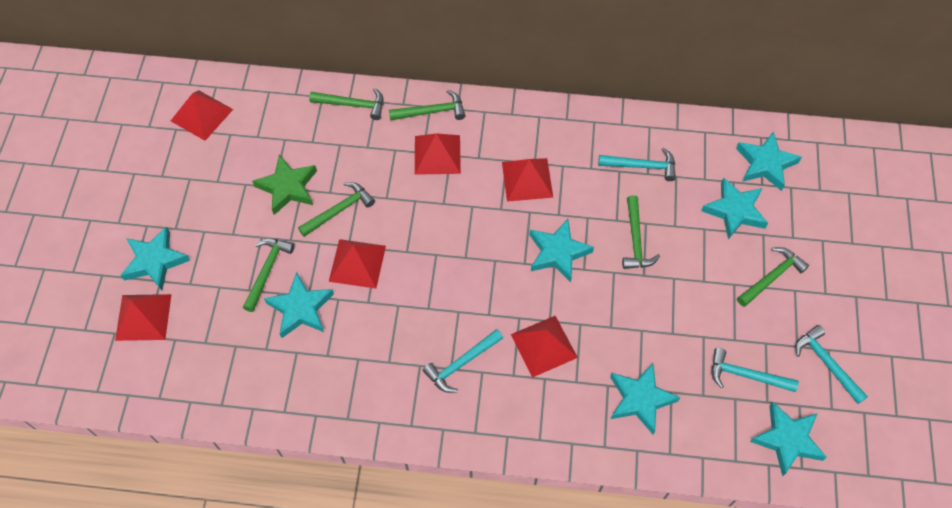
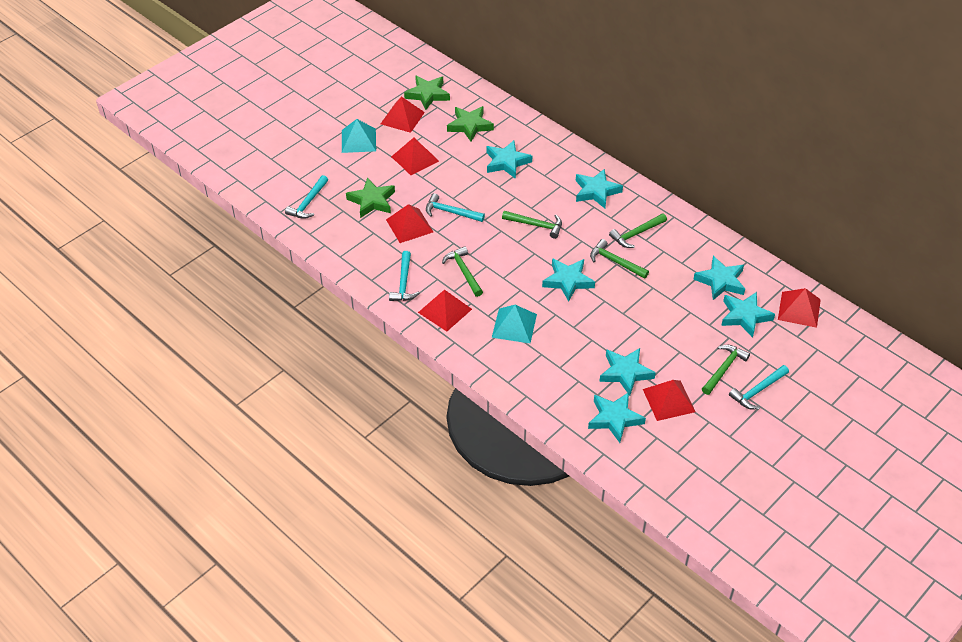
green hammer: [243,238,295,312] [298,182,375,237] [309,88,383,120] [389,90,466,121] [622,195,660,269] [737,247,809,307] = 6 -> [442,246,483,297] [502,211,562,239] [590,239,649,279] [609,213,667,248] [702,345,750,395] = 5
green star: [252,155,317,215] = 1 -> [346,177,395,218] [404,75,450,110] [447,106,494,142] = 3
turquoise pyramid: none = 0 -> [342,119,376,153] [492,305,537,343] = 2

